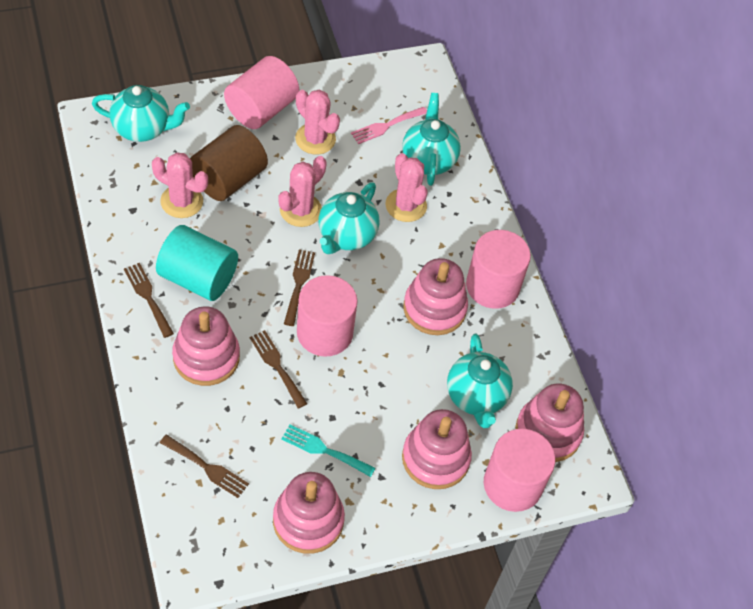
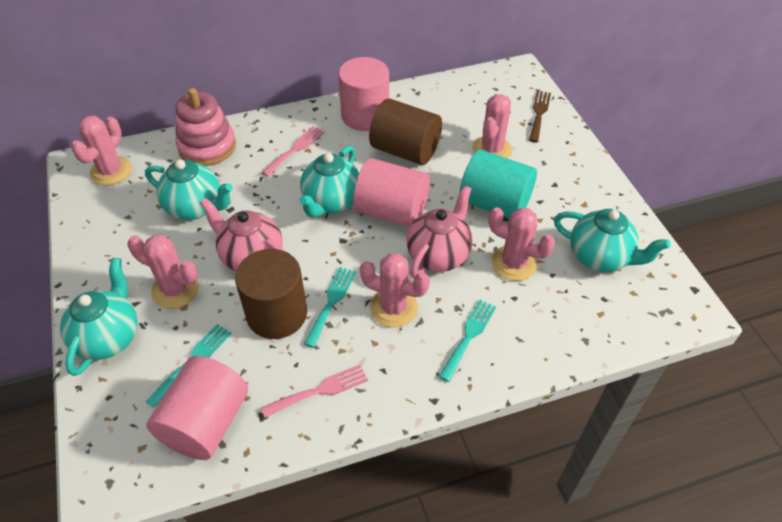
brown cylinder: [190,125,268,201] = 1 -> [235,249,307,339] [369,99,442,165] = 2
brown fork: [124,263,174,338] [160,435,249,498] [250,330,307,409] [284,249,315,326] = 4 -> [529,91,551,142] = 1
pink cactus: [152,152,208,218] [278,156,327,227] [295,90,340,154] [386,153,428,222] = 4 -> [71,116,132,186] [128,235,199,309] [360,253,430,327] [472,94,512,159] [488,207,555,281] = 5
pink cylinder: [224,56,299,129] [297,275,358,357] [466,230,531,309] [484,429,555,512] = 4 -> [146,356,248,460] [338,57,389,131] [353,158,430,227] = 3
pink fork: [351,107,427,144] = 1 -> [261,126,325,177] [261,364,368,418] = 2
pink stacking toy: [172,306,240,386] [273,472,345,554] [402,409,472,489] [403,258,468,335] [515,384,584,462] = 5 -> [175,88,236,166] = 1
pink teapot: none = 0 -> [200,198,285,271] [407,185,472,278] = 2
turquoise fork: [281,425,375,477] = 1 -> [146,324,232,408] [304,267,356,348] [439,299,496,382] = 3

